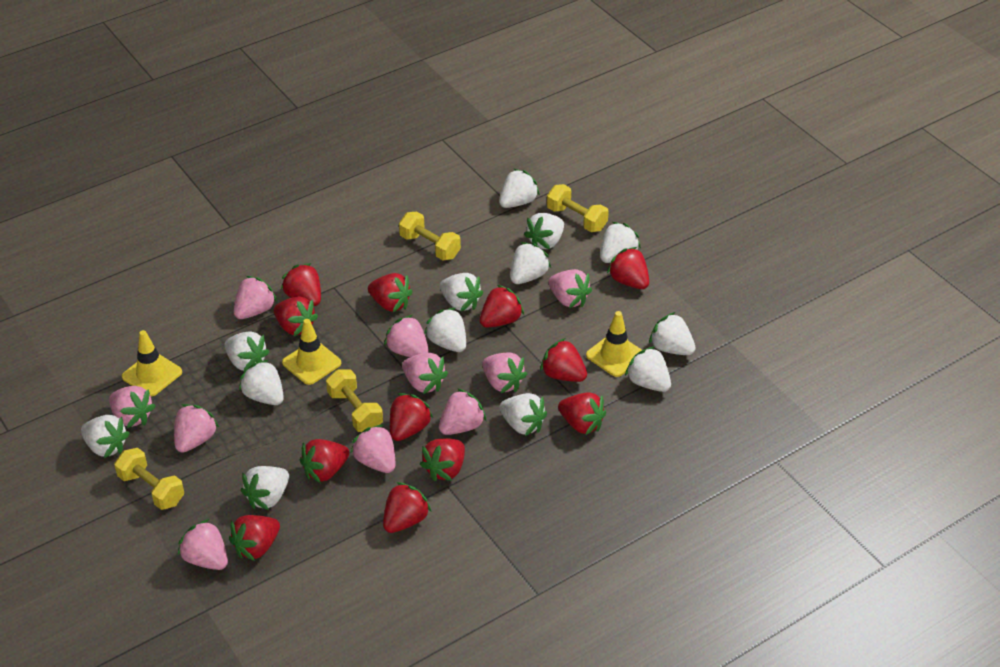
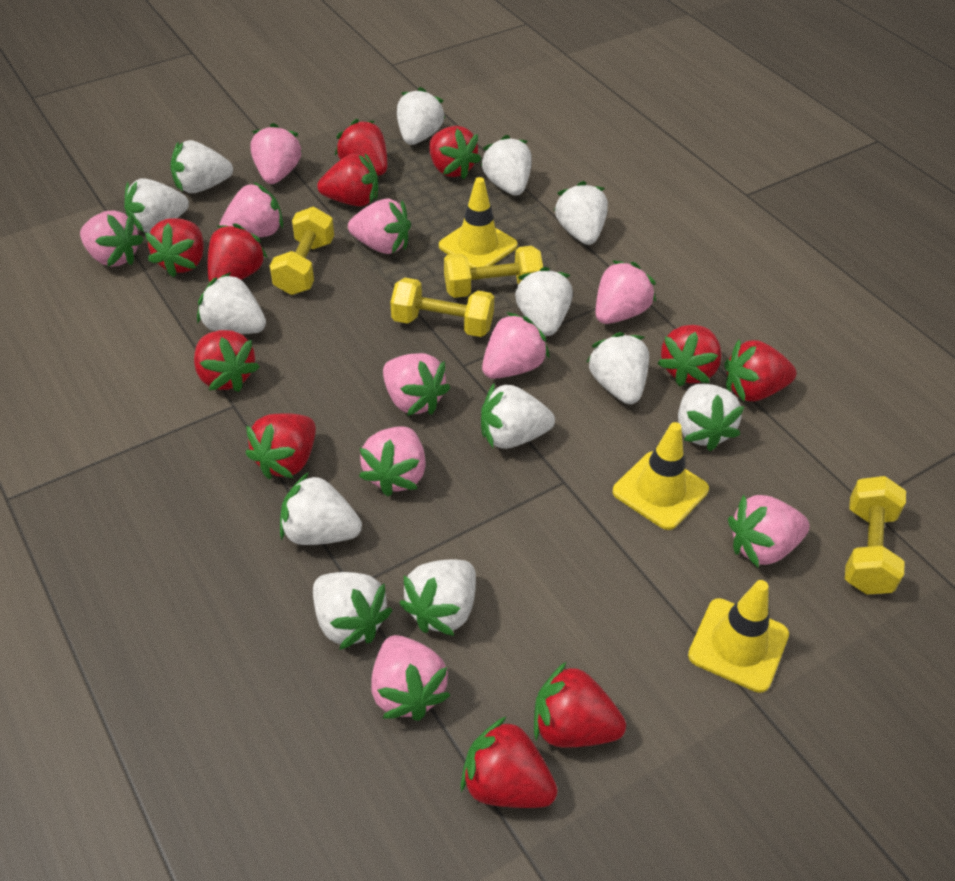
red strawberry: [229,515,280,561] [274,297,318,336] [281,263,321,306] [300,439,349,483] [368,273,413,312] [383,482,431,533] [390,393,433,441] [420,439,465,481] [480,285,524,328] [540,338,587,382] [558,392,606,435] [607,247,649,289] = 12 -> [145,218,204,278] [194,330,259,392] [208,223,268,282] [245,413,316,479] [317,153,378,206] [335,119,387,176] [429,126,481,179] [460,716,558,808] [534,661,626,748] [657,325,722,386] [724,340,797,402] = 11

